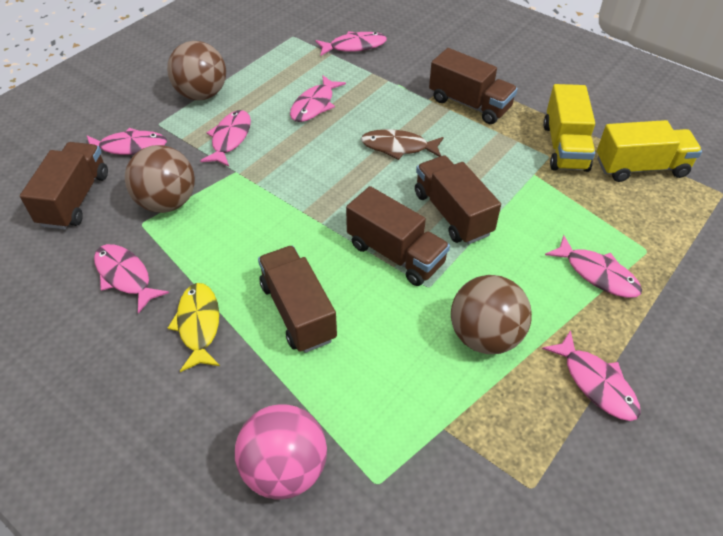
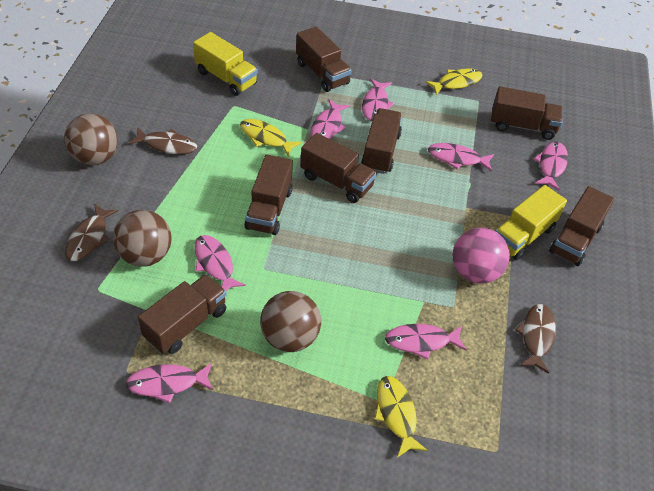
brown fish: [361,129,444,160] = 1 -> [65,203,118,261] [128,128,197,154] [515,304,556,374] = 3
brown truck: [20,142,108,230] [258,246,337,353] [346,186,450,286] [415,155,501,244] [429,48,518,124] = 5 -> [138,274,227,354] [244,155,293,235] [296,26,352,92] [300,133,377,203] [361,108,402,174] [491,86,563,140] [549,186,614,266] = 7
yellow fish: [168,283,220,372] = 1 -> [240,119,302,157] [374,376,428,458] [425,68,482,95] = 3

